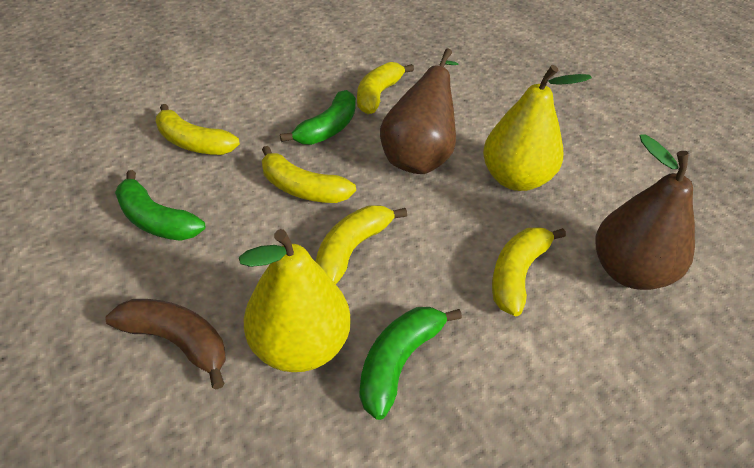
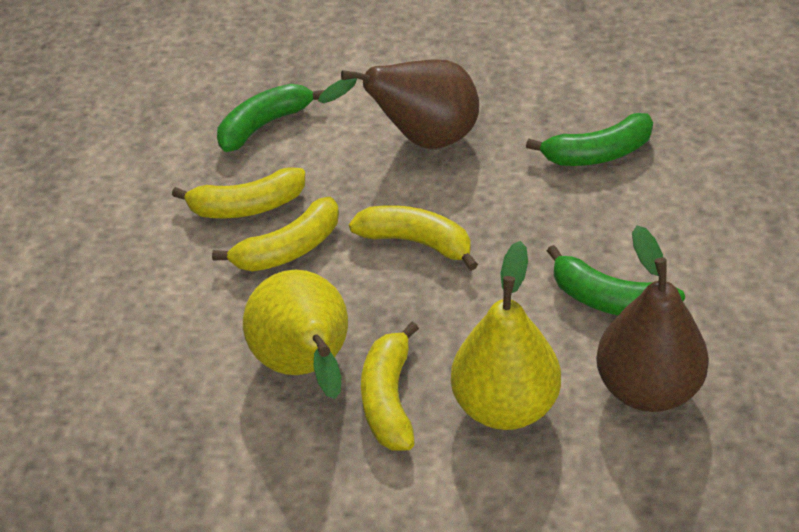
brown banana: [105,299,226,389] = 1 -> none = 0
yellow banana: [156,104,240,155] [262,146,356,203] [316,205,407,284] [357,62,414,114] [492,227,566,316] = 5 -> [172,167,305,218] [212,197,339,272] [349,205,478,271] [361,322,419,450] = 4

